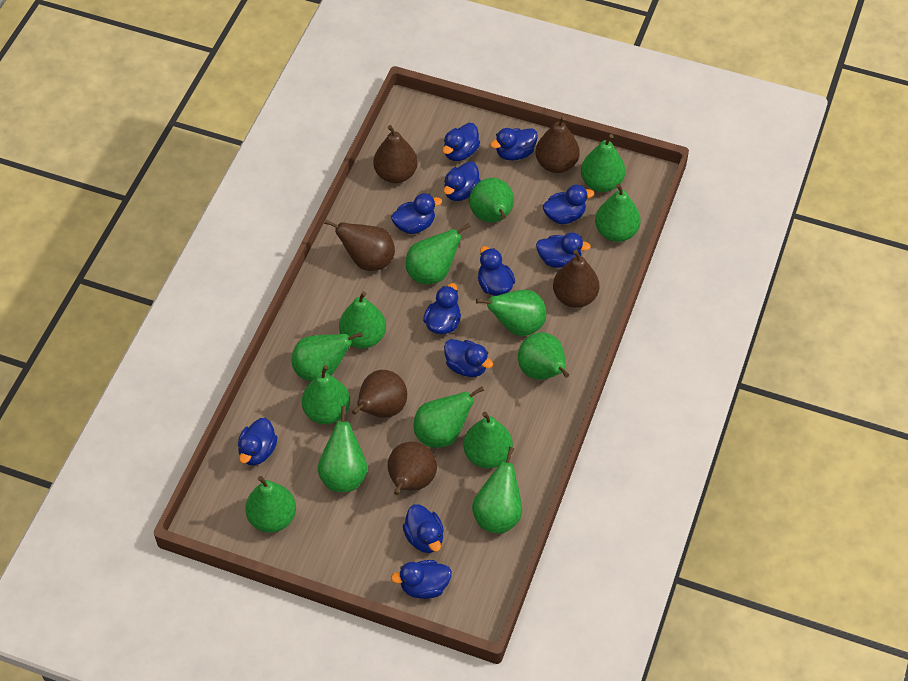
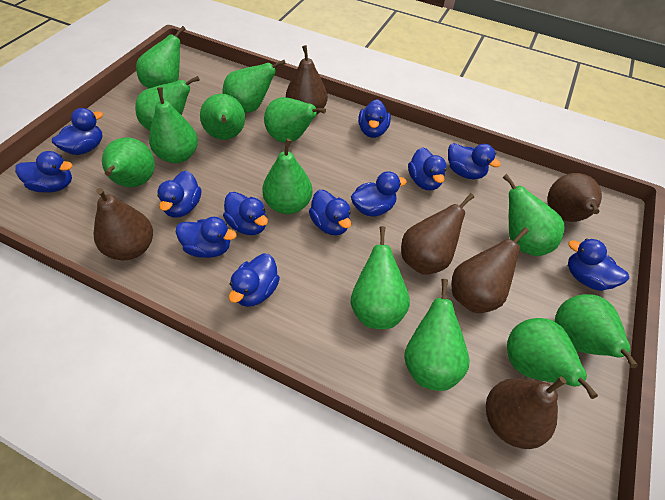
green pear: [245,476,296,533] [292,332,363,382] [302,365,350,424] [318,406,367,492] [339,291,386,349] [406,223,471,284] [414,387,484,448] [463,412,513,468] [469,178,514,223] [472,447,522,533] [476,290,546,336] [518,332,569,380] [581,134,625,192] [595,184,641,242] = 14 -> [102,137,155,187] [135,76,200,130] [136,26,186,88] [149,87,198,163] [200,94,245,140] [222,60,286,113] [262,138,312,214] [264,97,326,143] [351,226,410,329] [404,279,470,391] [502,174,565,256] [507,318,598,399] [555,294,638,368] = 13

